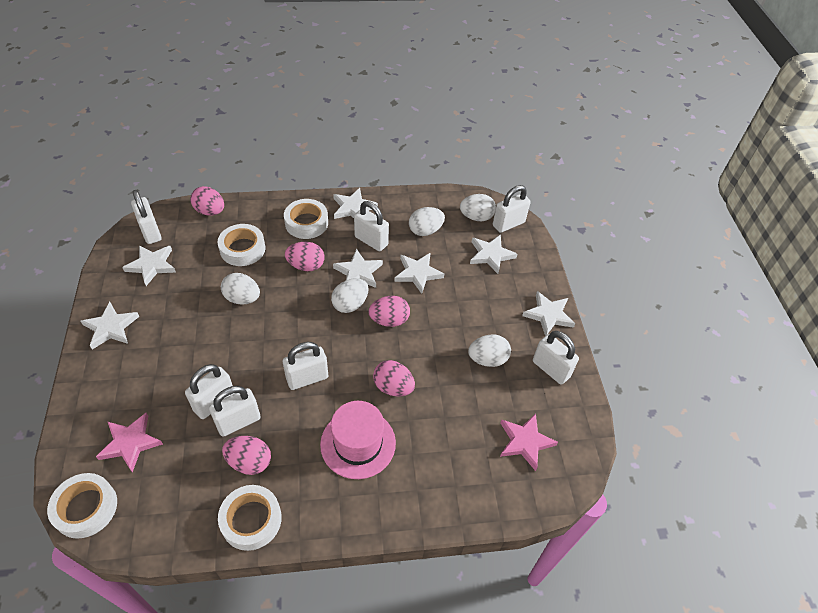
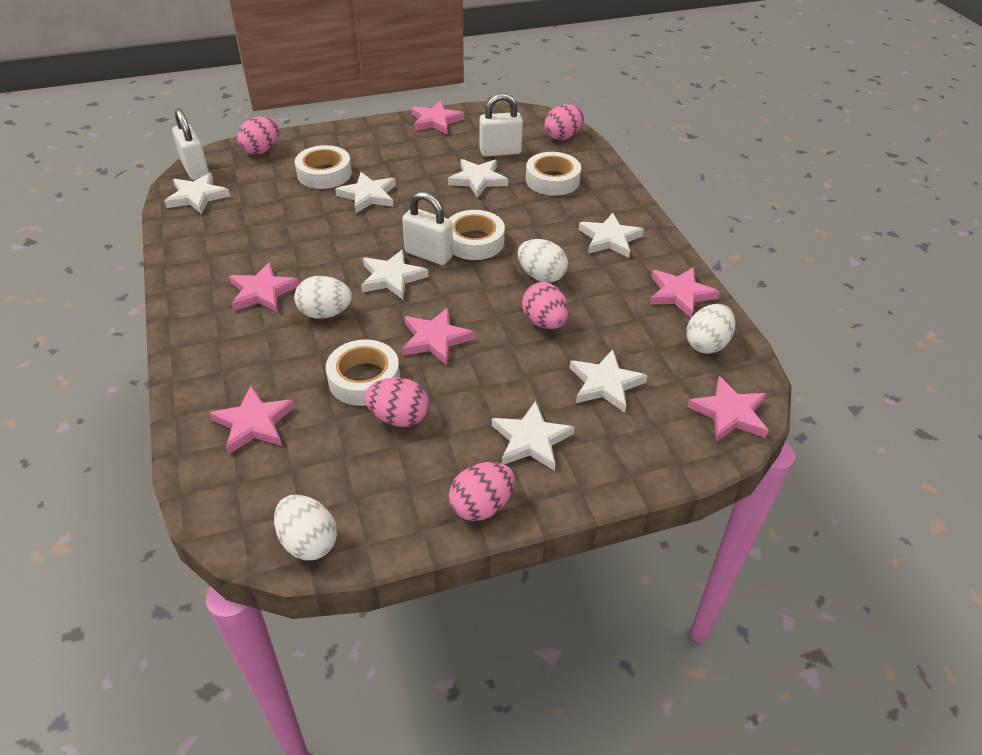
pink hat: [320,401,396,479] = 1 -> none = 0
pink star: [96,413,163,472] [500,413,558,471] = 2 -> [210,386,295,454] [229,262,300,313] [402,308,475,365] [411,101,464,134] [650,267,719,318] [687,376,769,442] = 6
white egg: [221,273,260,305] [331,278,368,313] [409,207,445,236] [460,194,496,221] [468,334,511,367] = 5 -> [274,495,337,560] [294,276,352,319] [518,239,568,283] [686,304,736,354] = 4
white padlock: [131,190,162,244] [185,364,235,419] [209,386,261,437] [283,342,328,390] [354,201,389,251] [493,185,531,233] [533,331,579,384] = 7 -> [172,108,209,180] [402,192,453,265] [479,93,523,157] = 3

